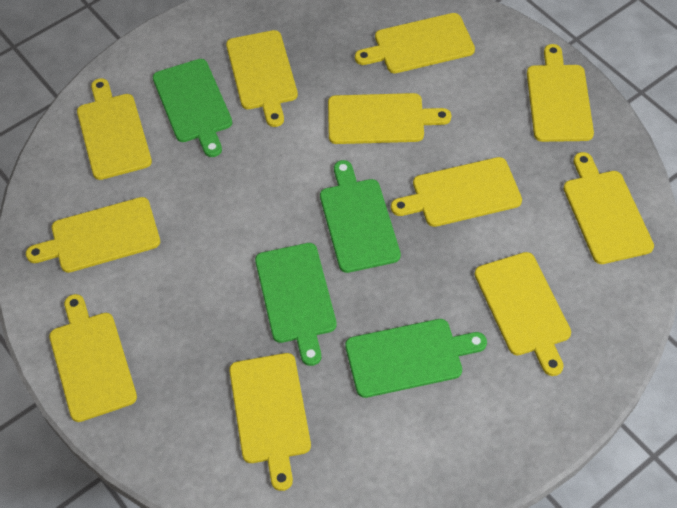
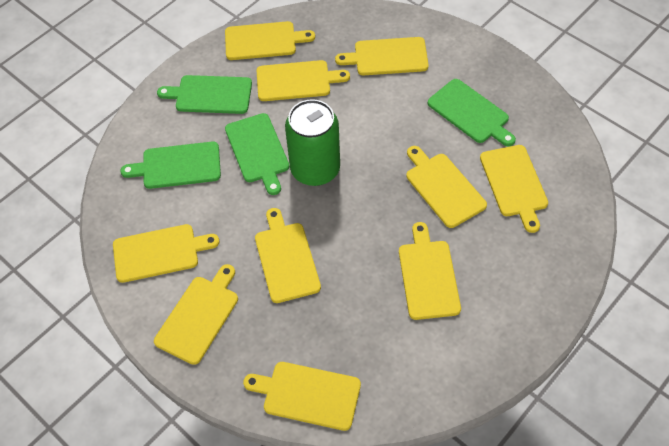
green can: none = 0 -> [285,99,340,186] = 1
yellow cutting board: [26,197,160,273] [49,294,137,422] [77,78,152,180] [226,30,298,127] [229,353,311,491] [328,93,451,144] [355,13,475,73] [391,157,522,227] [474,252,571,376] [527,44,594,142] [563,152,654,264] = 11 -> [113,224,219,283] [154,264,238,365] [225,21,315,60] [243,362,361,431] [255,208,321,303] [256,60,350,101] [335,37,429,75] [399,222,461,320] [406,146,487,228] [480,145,548,233] = 10

